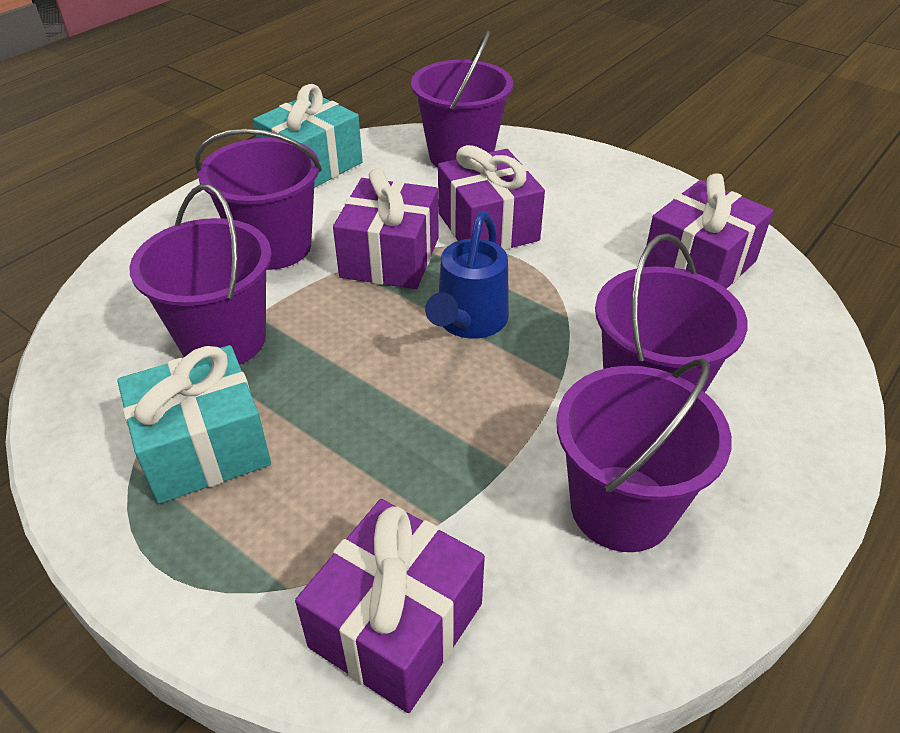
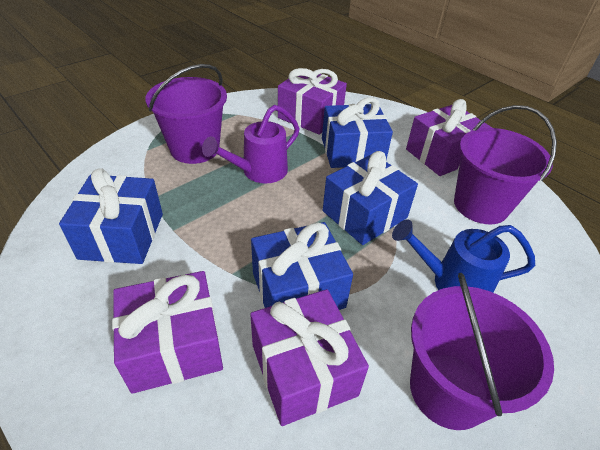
blue gift: none = 0 -> [59,168,163,264] [251,222,353,310] [322,97,393,168] [323,151,418,245] = 4
purple bucket: [129,184,272,365] [195,129,322,270] [411,31,513,168] [556,358,732,552] [595,234,748,392] = 5 -> [145,64,227,164] [410,273,554,430] [454,105,557,224] = 3
purple watering can: none = 0 -> [202,105,300,183] = 1
turquoise gift: [117,345,271,504] [253,84,363,188] = 2 -> none = 0

